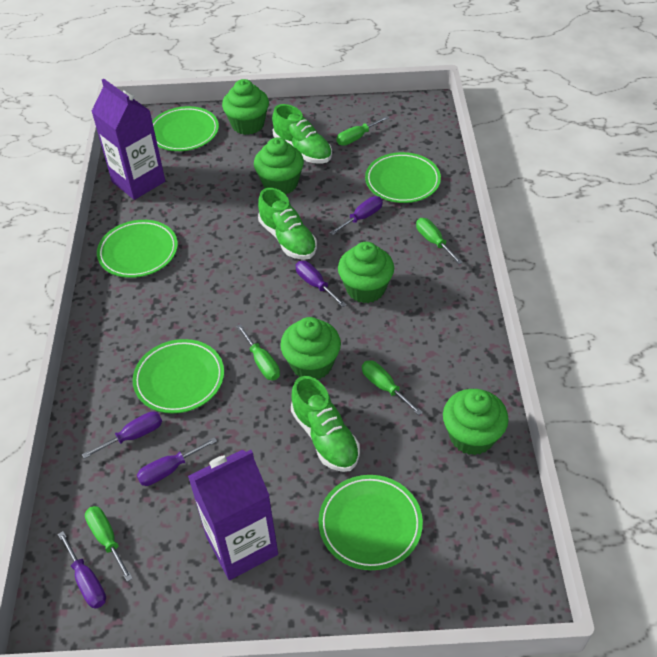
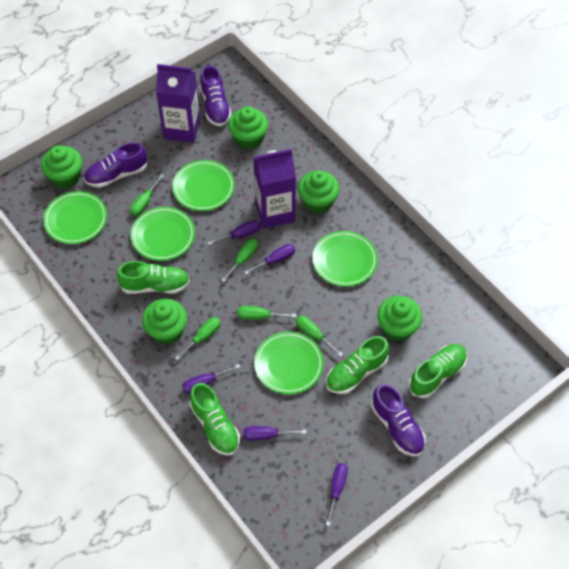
green shoe: [258,188,317,260] [272,104,332,164] [291,376,360,472] = 3 -> [117,261,190,294] [190,383,240,456] [326,336,389,394] [409,344,467,398] = 4
purple shoe: none = 0 -> [84,142,148,188] [200,65,232,127] [371,384,425,456] = 3

